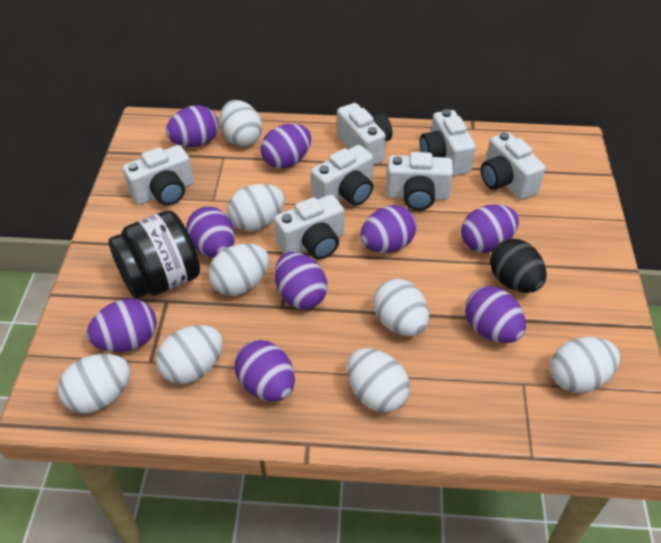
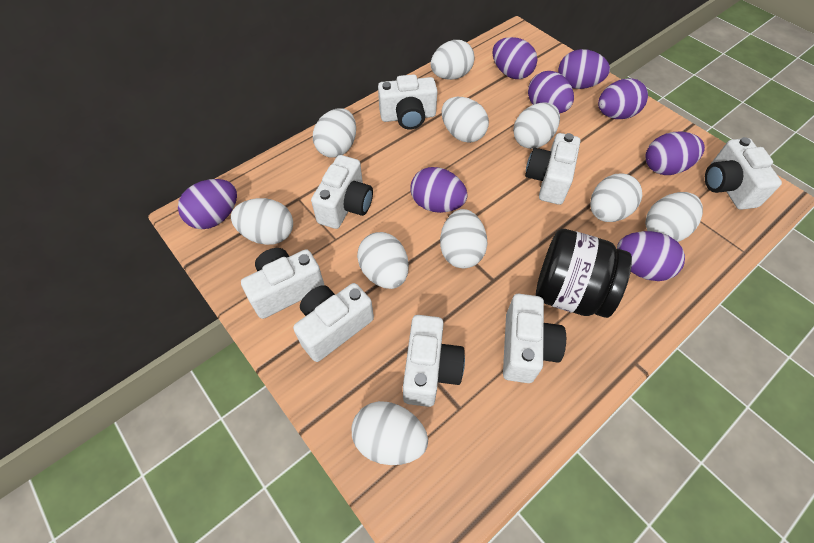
black egg: [490,239,546,293] = 1 -> none = 0
purple egg: [87,299,157,352] [166,105,219,147] [186,206,235,258] [235,340,295,401] [261,123,311,169] [275,252,327,310] [360,205,417,253] [461,204,519,253] [465,286,526,343] = 9 -> [178,179,237,229] [411,167,468,213] [492,37,537,79] [528,71,574,114] [558,49,610,89] [598,78,648,119] [617,231,685,281] [646,132,705,175] = 8
white camera: [122,145,194,206] [274,195,344,260] [311,145,374,206] [337,103,392,165] [386,152,453,210] [420,109,476,176] [481,132,545,200] = 7 -> [241,248,324,319] [293,283,374,362] [311,155,373,229] [378,74,437,129] [403,315,465,407] [503,294,566,383] [525,133,580,205] [705,137,782,210] = 8
white egg: [58,354,131,413] [156,325,223,384] [208,244,269,296] [220,100,262,147] [227,184,285,231] [347,348,410,412] [373,279,429,336] [550,337,620,393] = 8 -> [231,198,293,245] [313,108,356,158] [352,401,428,465] [357,232,409,289] [431,40,474,80] [440,209,487,268] [442,97,489,143] [513,102,560,149] [590,173,642,222] [645,192,703,242] = 10

